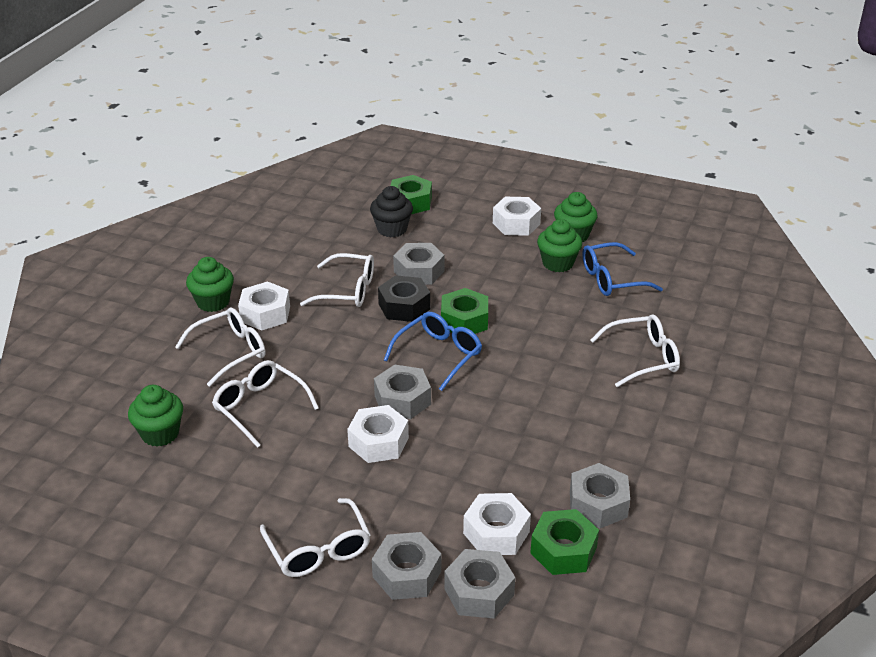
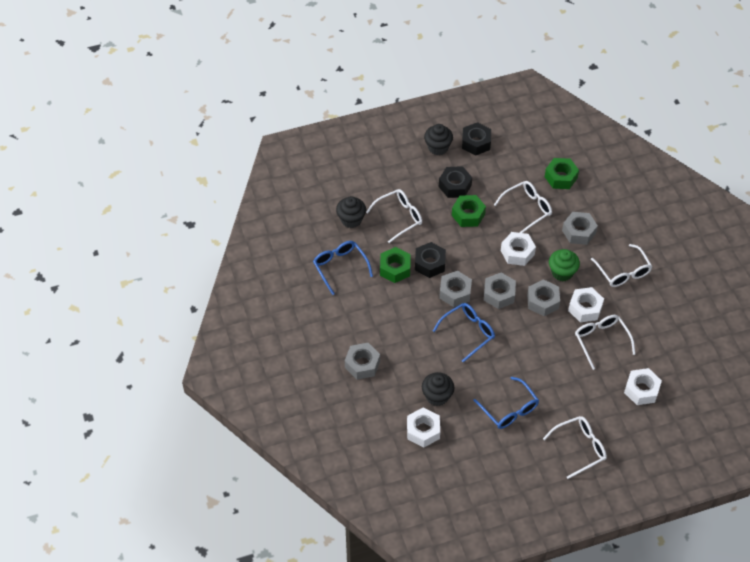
black cupcake: [370,186,413,237] = 1 -> [336,196,366,228] [422,372,454,406] [424,124,453,155] = 3
black nut: [378,275,430,322] = 1 -> [415,242,446,278] [439,166,472,198] [462,122,491,155] = 3
blue glasses: [384,312,482,391] [582,242,663,296] = 2 -> [313,241,373,295] [433,303,495,362] [473,377,539,429] = 3
green cupcake: [128,385,183,447] [186,257,234,312] [537,219,582,272] [554,192,598,242] = 4 -> [549,249,580,281] = 1

